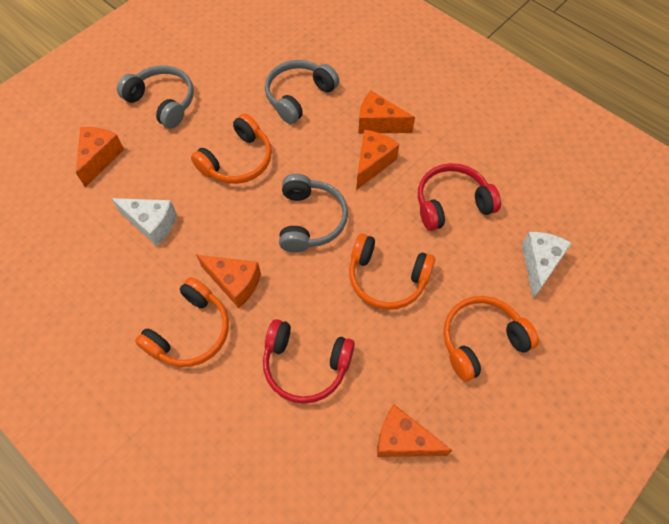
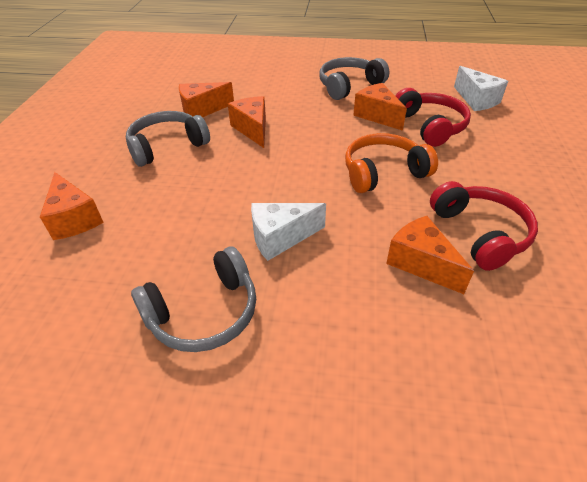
orange headphones: [135,277,229,367] [191,113,272,184] [349,233,435,310] [443,296,539,382] = 4 -> [345,133,438,193] = 1

